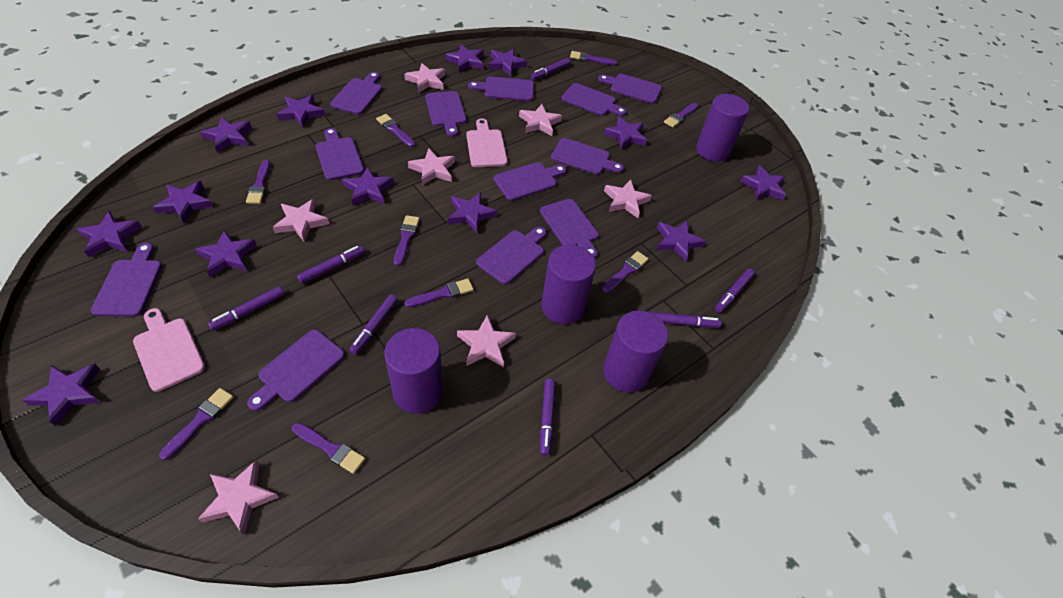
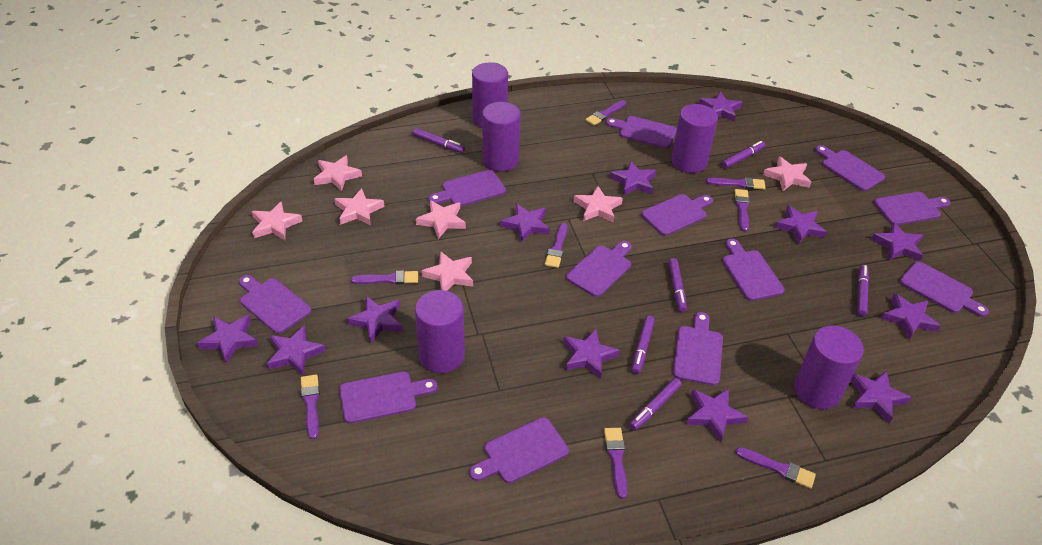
pink cutting board: [133,308,205,392] [466,118,508,167] = 2 -> none = 0
purple brush: [159,388,234,460] [246,160,270,204] [292,423,365,474] [376,114,415,147] [394,215,420,266] [404,279,474,308] [570,51,617,65] [602,251,648,293] [664,103,698,128] = 9 -> [301,374,320,439] [351,270,418,285] [545,223,568,268] [586,100,626,126] [604,428,628,499] [706,177,766,190] [735,189,750,232] [736,447,816,489] = 8
purple cylinder: [384,328,443,414] [541,245,596,324] [603,311,668,392] [696,94,749,162] = 4 -> [415,290,465,373] [472,63,508,128] [483,102,521,171] [671,104,718,173] [794,325,864,409] = 5
purple marker: [208,286,284,331] [297,246,364,284] [349,294,398,355] [531,58,571,80] [540,379,556,456] [651,312,722,328] [715,269,755,313] = 7 -> [413,128,465,153] [629,378,682,430] [632,316,655,374] [668,258,687,312] [722,141,765,168] [857,265,869,316] = 6
purple star: [22,364,100,426] [77,211,142,257] [153,181,213,223] [195,230,257,277] [200,117,252,153] [277,95,325,127] [342,167,393,205] [445,44,483,72] [448,192,497,233] [488,49,527,76] [604,117,647,149] [656,220,706,262] [740,165,786,200] = 13 -> [197,315,259,364] [267,325,326,375] [347,296,403,343] [500,203,550,243] [563,329,620,379] [610,160,657,195] [686,388,748,442] [699,92,742,122] [774,205,827,245] [850,371,912,423] [871,222,923,261] [881,293,941,339] = 12

